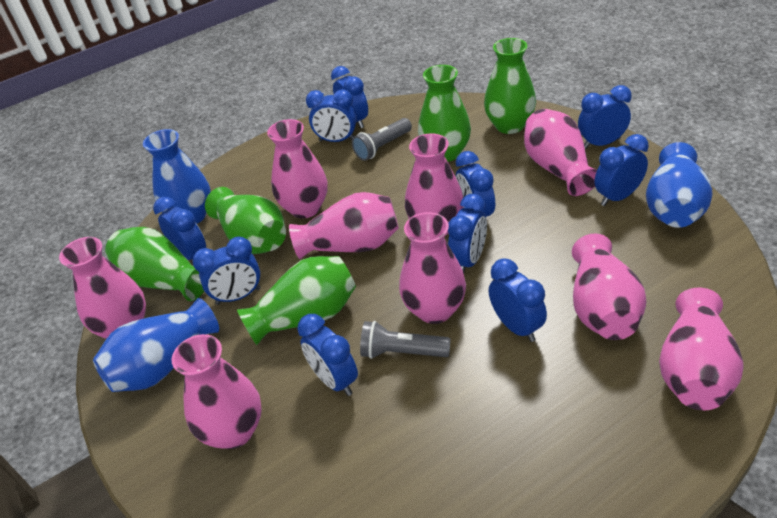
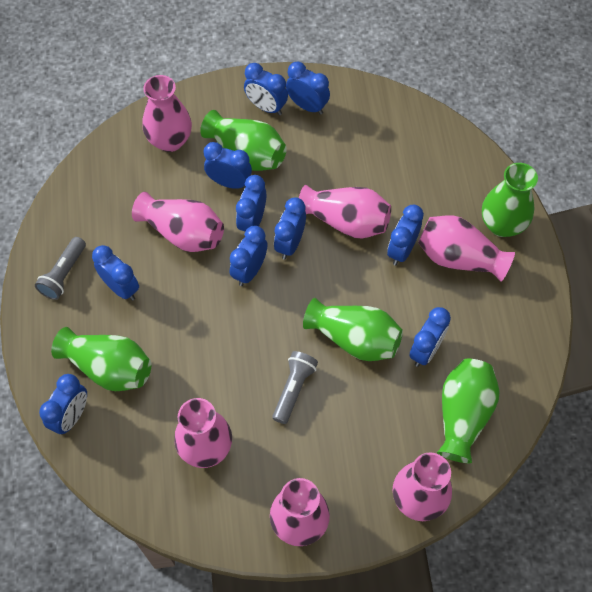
blue vase: [93,298,219,392] [143,129,211,224] [646,142,713,228] = 3 -> none = 0
pink vase: [59,237,146,339] [172,334,262,449] [267,119,327,219] [289,192,399,259] [399,212,466,324] [405,133,463,236] [524,109,597,196] [572,233,647,340] [659,288,744,410] = 9 -> [132,192,224,252] [143,75,192,152] [174,398,232,468] [270,478,330,546] [299,185,391,238] [393,452,452,521] [418,215,515,282] = 7

